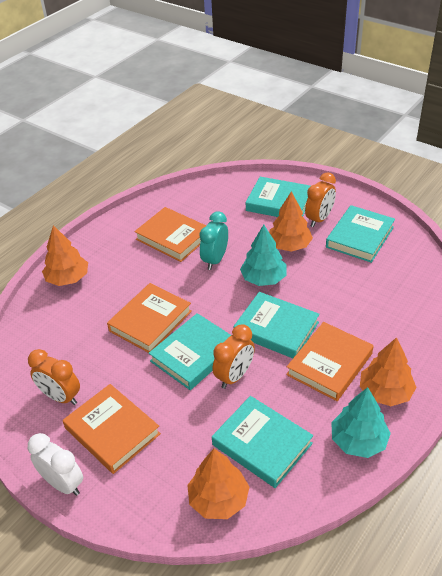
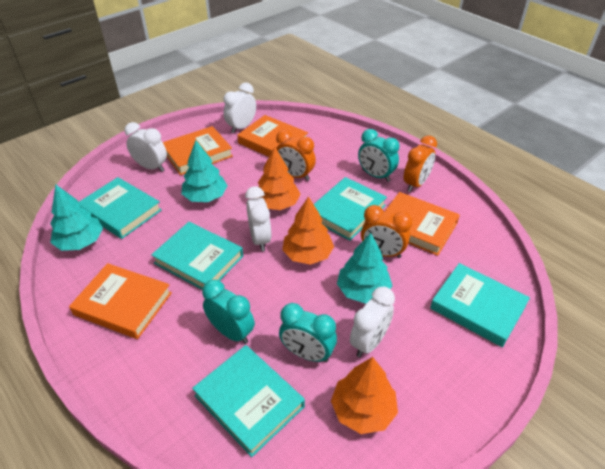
orange tree: [42,225,88,286] [187,449,249,519] [269,191,313,252] [360,337,416,406] = 4 -> [257,147,301,210] [282,196,334,265] [331,357,398,434] = 3
turquoise clock: [199,211,228,270] = 1 -> [202,280,255,344] [279,303,337,363] [358,129,399,182] = 3
turquoise tree: [240,224,287,286] [331,387,391,458] = 2 -> [50,184,103,251] [181,140,228,202] [337,233,392,304] = 3
white clock: [28,433,83,496] = 1 -> [124,122,167,172] [223,83,256,133] [245,186,272,251] [350,287,395,357] = 4

